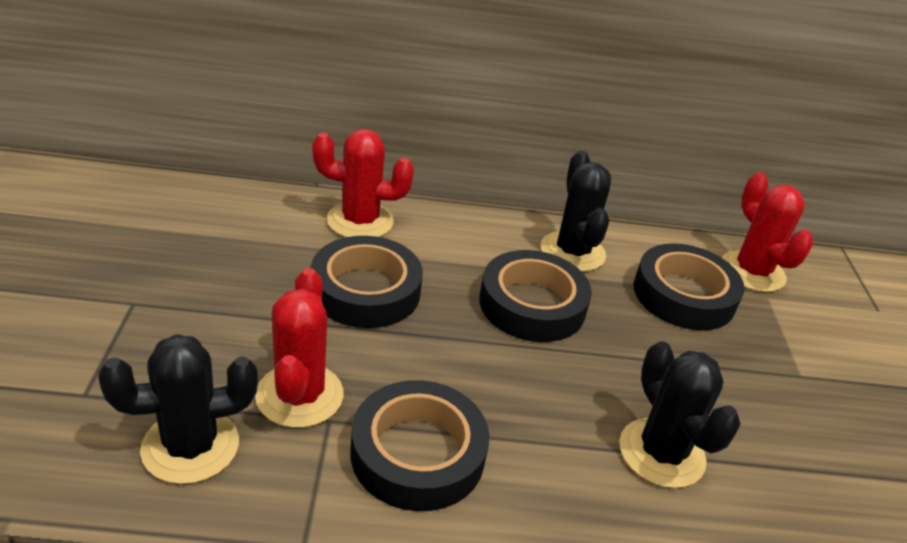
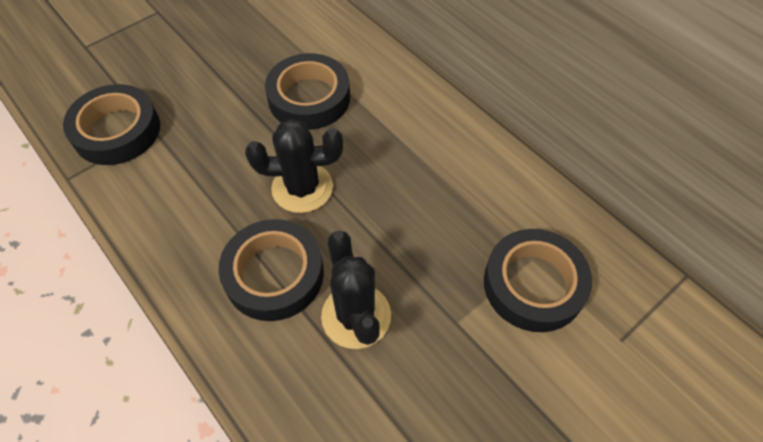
black cactus: [98,334,258,484] [540,151,611,272] [619,341,741,488] = 3 -> [245,119,343,213] [321,231,391,349] = 2
red cactus: [255,268,343,428] [313,129,414,237] [721,173,813,292] = 3 -> none = 0

